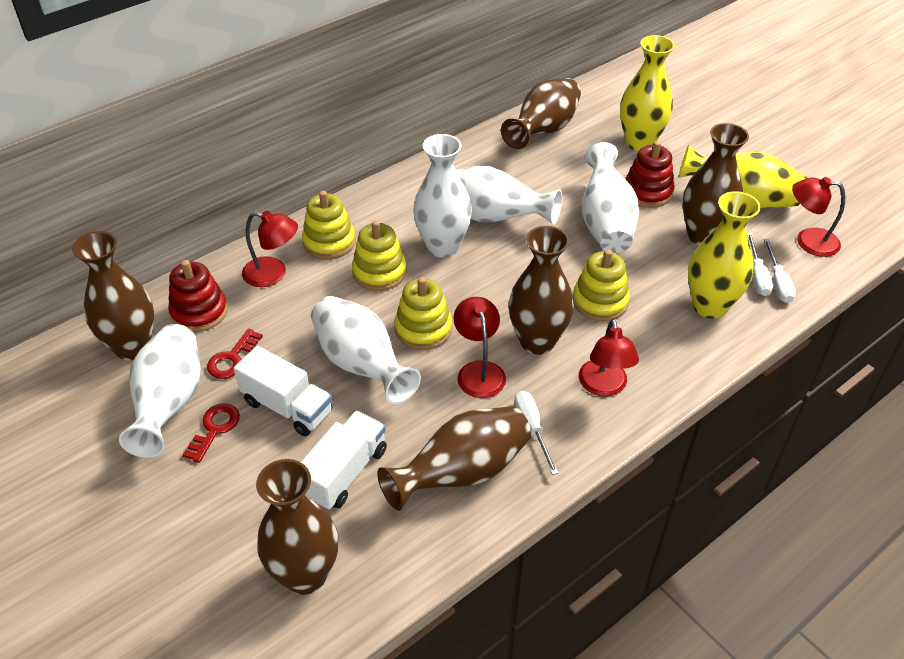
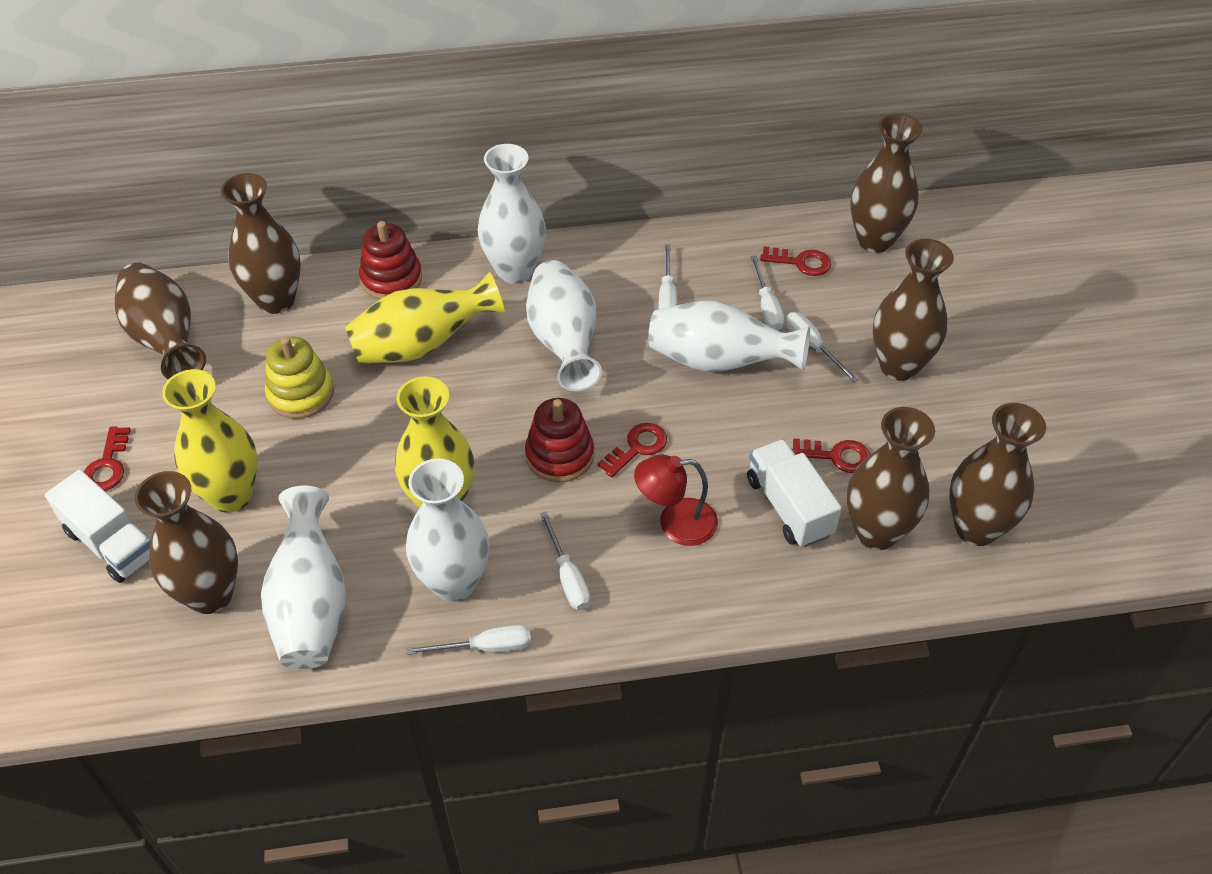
brown vase: [72,231,154,360] [256,459,338,595] [377,406,531,511] [501,78,581,149] [509,226,574,355] [682,123,749,245] = 6 -> [115,263,206,380] [135,471,238,614] [221,173,301,314] [847,407,935,550] [850,113,923,253] [873,239,954,381] [949,403,1046,546] = 7
red key: [183,404,240,463] [207,329,263,379] = 2 -> [84,426,131,491] [597,423,667,477] [760,246,831,276] [792,438,870,473] = 4
red lamp: [242,211,298,287] [453,297,506,398] [579,319,639,397] [792,177,845,257] = 4 -> [634,454,718,546] = 1
white screwdriver: [515,391,558,475] [747,233,773,296] [764,239,796,303] = 3 -> [406,625,531,655] [540,512,590,610] [659,244,677,309] [751,255,784,331] [786,312,859,382] = 5
yellow stacking toy: [302,191,356,260] [352,220,407,291] [394,277,452,350] [573,249,630,321] = 4 -> [265,337,334,419] = 1

